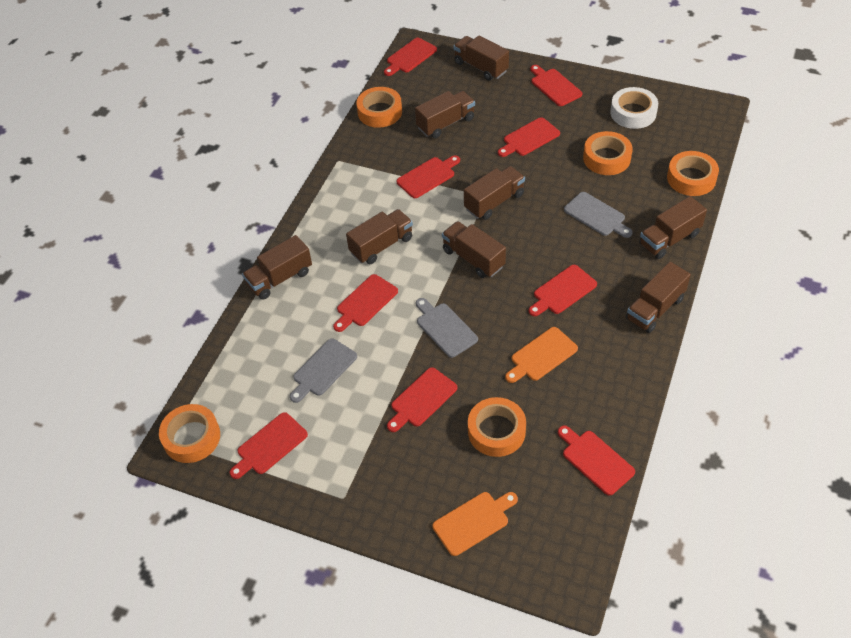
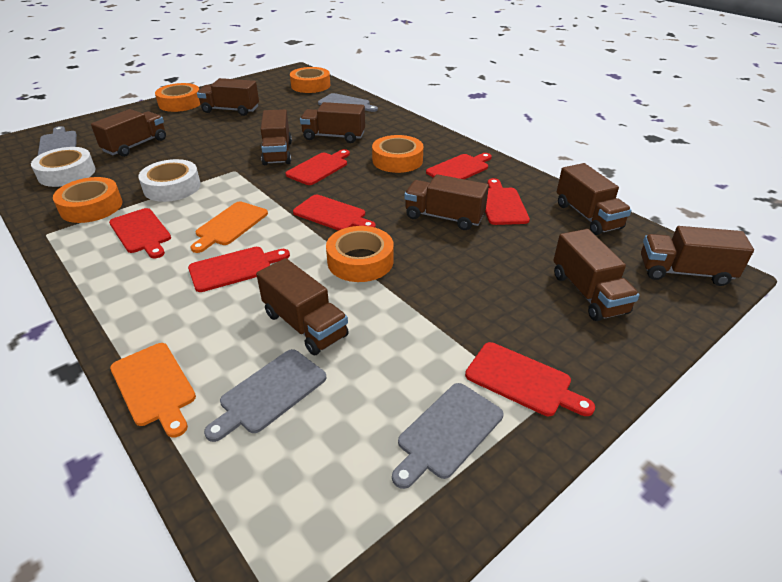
brown truck: [242,235,312,300] [346,209,413,264] [415,91,475,138] [442,221,506,278] [453,36,509,81] [464,166,525,220] [626,262,691,333] [639,196,707,259] = 8 -> [91,109,166,157] [197,78,259,116] [256,258,349,355] [261,109,292,165] [300,102,365,143] [404,174,489,230] [553,229,639,321] [557,163,632,235] [641,226,754,286] = 9
grey cutting board: [290,339,357,403] [416,298,478,358] [564,192,633,238] = 3 -> [38,126,77,155] [204,349,327,442] [318,93,378,112] [392,383,504,489] = 4
red cutting board: [230,412,308,479] [333,274,398,332] [384,38,437,76] [387,367,457,432] [396,155,460,198] [498,117,560,157] [529,265,597,316] [530,65,582,106] [558,425,635,496] = 9 -> [109,208,171,258] [188,247,290,292] [285,149,350,185] [293,195,376,231] [426,153,492,179] [465,342,595,416] [485,178,530,225] = 7
white tape: [610,87,658,129] = 1 -> [31,147,96,187] [138,159,201,202] = 2

